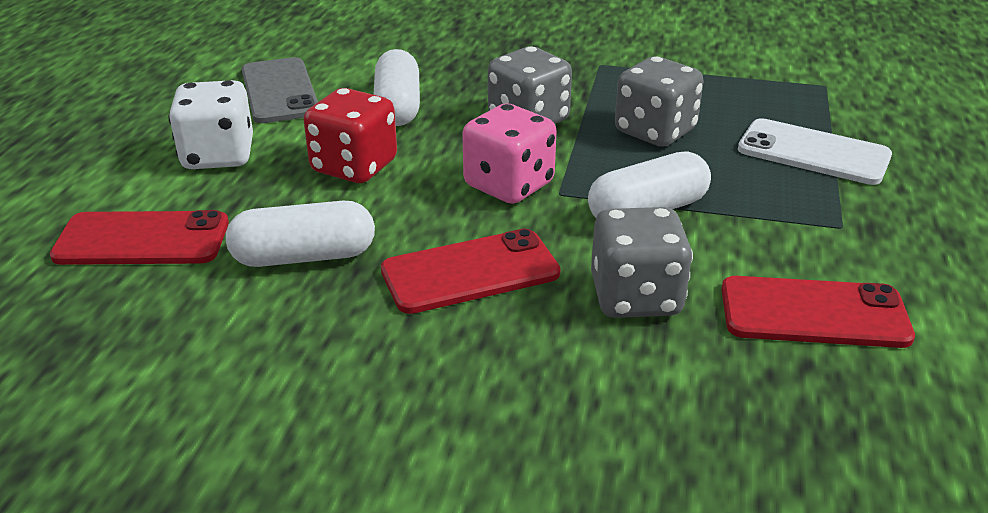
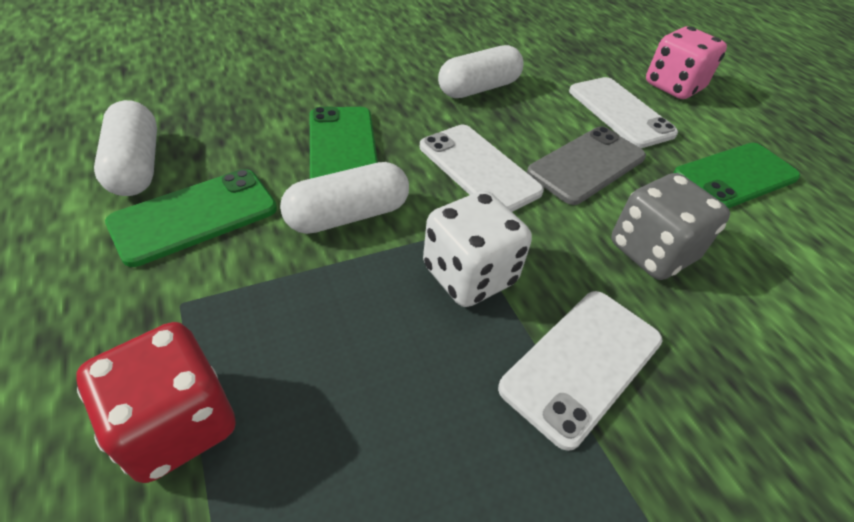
green phone: none = 0 -> [105,169,277,267] [310,107,378,179] [673,143,800,208] = 3
grey dice: [488,46,572,124] [591,207,693,318] [615,56,703,147] = 3 -> [611,173,730,280] = 1
red phone: [50,210,229,265] [381,229,561,314] [721,276,915,348] = 3 -> none = 0
white phone: [738,118,892,185] = 1 -> [420,125,544,212] [498,291,662,451] [569,77,678,148] = 3

